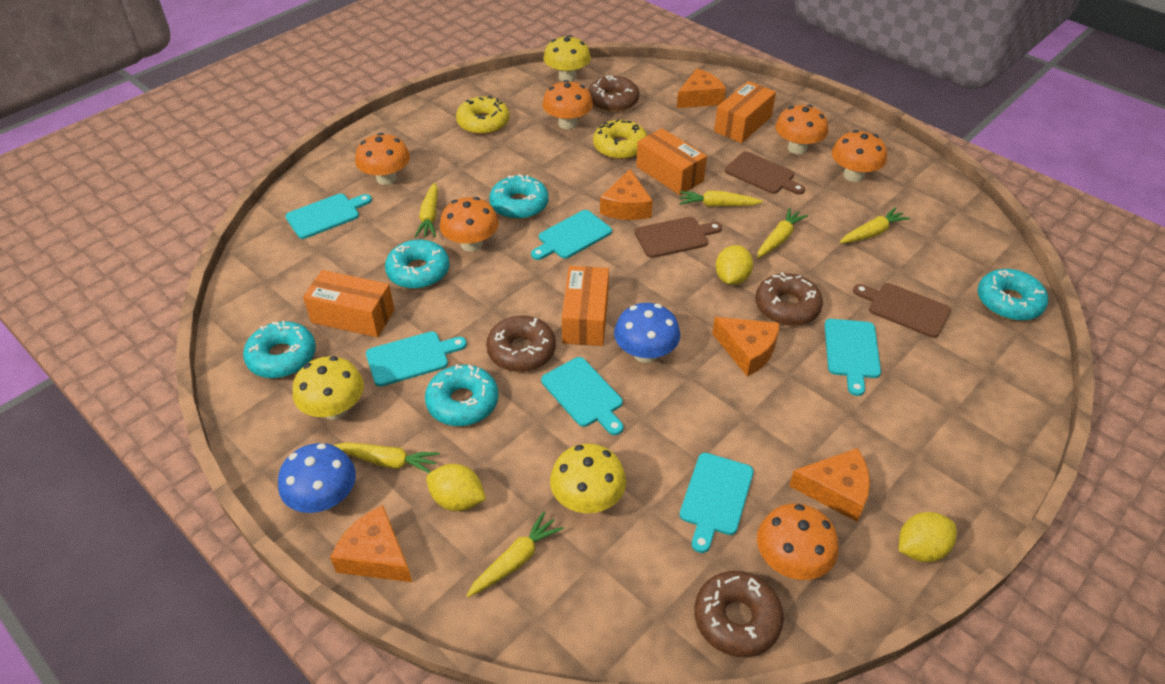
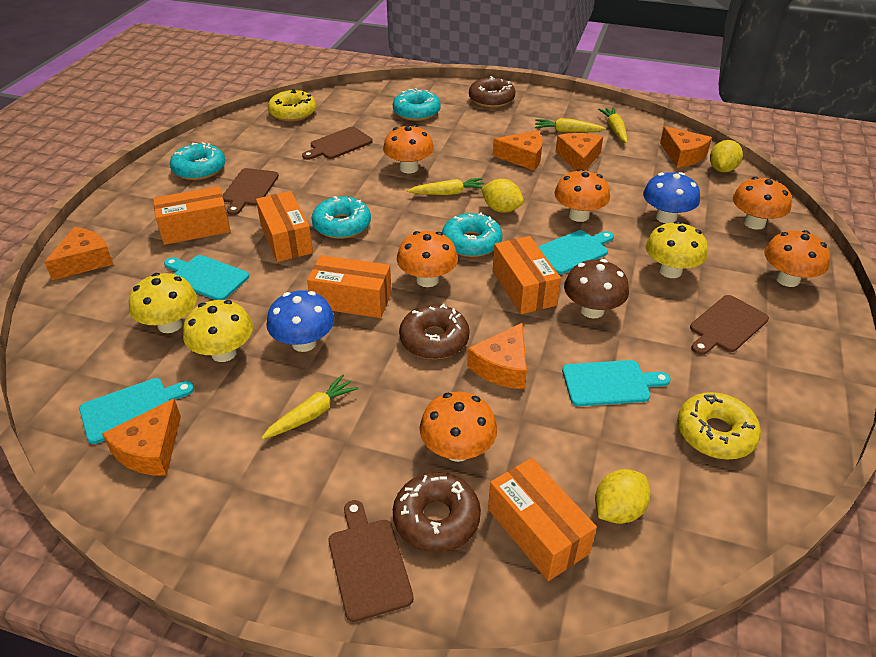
brown cutting board: [635,217,722,258] [725,151,805,195] [853,283,951,338] = 3 -> [223,168,279,215] [302,127,373,160] [329,500,414,622] [690,295,769,355] = 4
brown donut: [486,316,556,372] [588,76,639,112] [694,571,784,657] [755,273,823,326] = 4 -> [393,472,481,553] [399,304,470,359] [469,76,515,108] = 3
brown mushroom: none = 0 -> [564,259,629,319] = 1
orange box: [303,270,395,337] [562,266,609,346] [636,128,707,195] [714,81,776,143] = 4 -> [153,186,231,245] [256,191,313,262] [307,255,392,318] [488,458,597,581] [493,236,561,314] = 5
orange cheese: [330,505,412,582] [600,169,653,220] [677,68,726,108] [712,317,780,376] [789,448,870,522] = 5 -> [44,227,114,280] [102,399,181,476] [467,323,527,389] [493,130,543,170] [555,133,603,171] [660,126,712,168] = 6
turquoise cutting board: [286,194,372,239] [366,331,467,387] [531,210,612,260] [541,357,623,435] [679,453,754,553] [824,319,881,396] = 6 -> [79,378,194,444] [164,255,249,300] [538,230,614,274] [562,360,671,406] = 4
turquoise donut: [243,320,316,378] [385,240,450,289] [425,364,498,426] [489,174,548,220] [978,269,1048,321] = 5 -> [170,142,225,180] [311,196,371,239] [393,88,441,121] [442,213,503,257] = 4
yellow carrot: [334,442,440,473] [415,183,438,237] [466,511,564,597] [679,191,763,207] [757,208,808,258] [839,207,910,243] = 6 -> [261,374,359,439] [407,178,484,195] [535,118,606,132] [598,108,627,143] = 4

